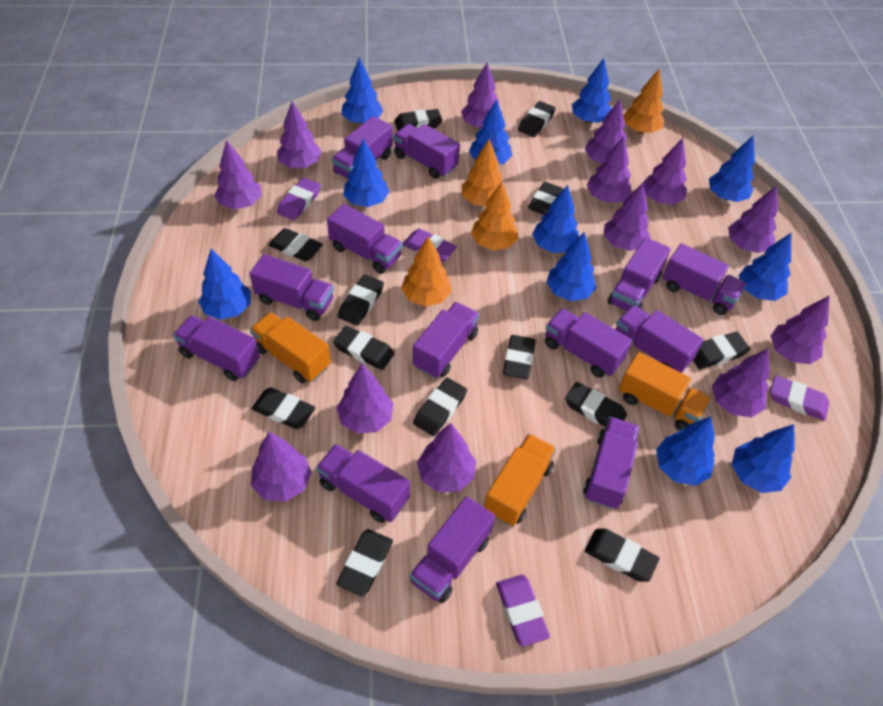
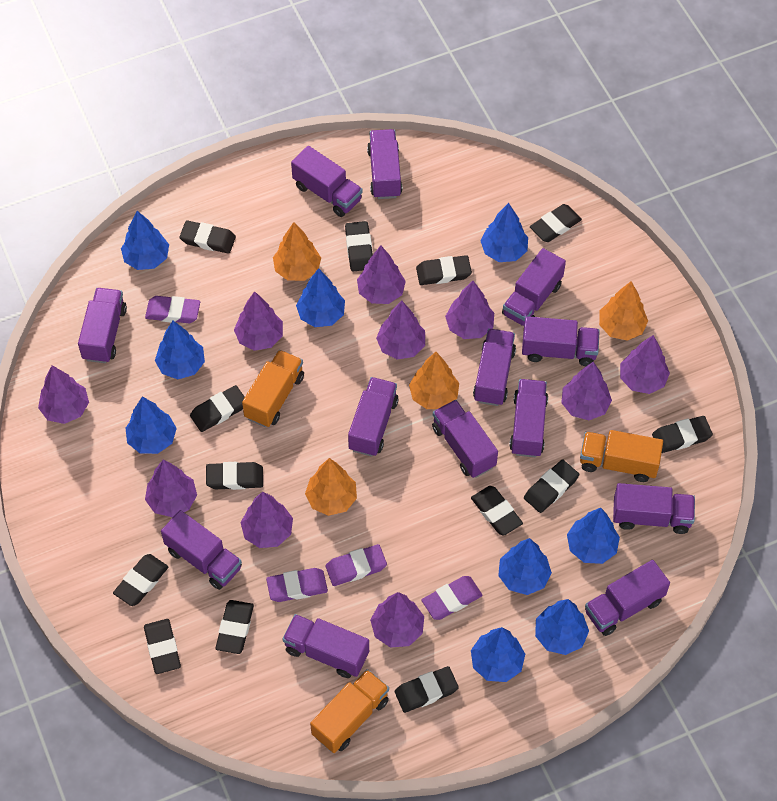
blue tree: [198,249,251,320] [341,58,383,124] [343,138,389,207] [469,99,512,165] [532,185,579,253] [546,232,596,301] [572,58,612,123] [656,416,715,486] [709,136,755,202] [732,424,795,493] [739,233,791,301] = 11 -> [121,211,169,270] [126,396,177,454] [155,321,205,379] [296,268,345,327] [471,627,525,682] [480,203,528,262] [498,538,552,595] [535,599,589,655] [567,508,620,564] = 9
purple tree: [214,140,261,209] [251,431,312,502] [277,101,321,168] [337,364,393,434] [417,423,476,492] [461,63,503,128] [585,99,628,164] [587,136,632,203] [604,183,651,251] [643,138,687,205] [712,348,769,417] [728,185,778,253] [771,295,830,364] = 13 -> [38,365,89,424] [145,460,197,517] [234,291,283,351] [240,491,293,548] [357,245,406,304] [370,592,424,648] [376,301,425,360] [445,281,494,339] [561,362,612,420] [620,335,670,394] = 10

